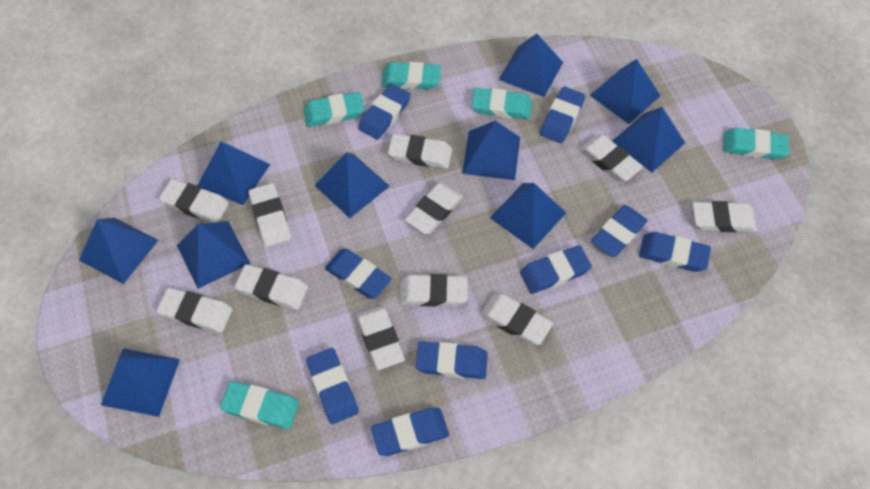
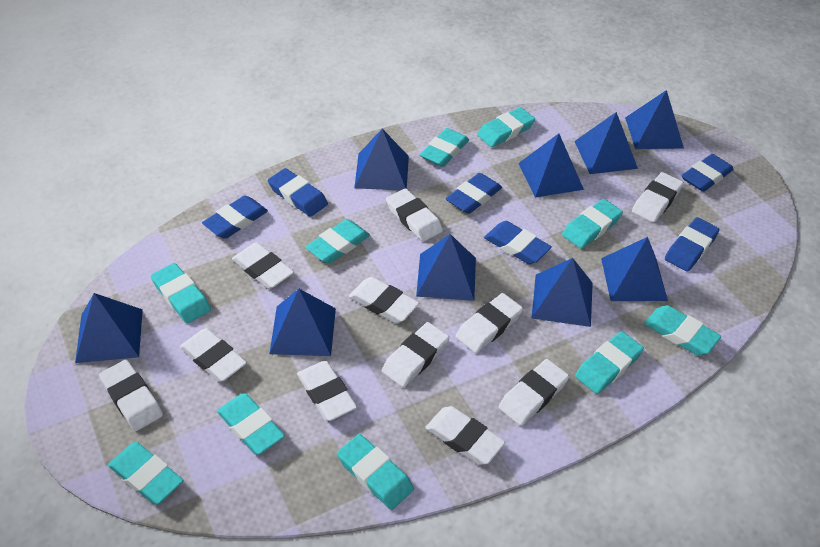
blue eraser: [306,348,359,424] [325,249,392,299] [358,84,411,140] [371,408,449,456] [416,342,488,379] [520,245,592,294] [540,87,585,143] [591,205,648,257] [639,232,711,272] = 9 -> [202,196,268,239] [268,168,328,217] [446,173,502,214] [484,221,552,264] [665,217,720,272] [681,154,734,192] = 6
blue pyramid: [79,217,158,284] [101,348,180,417] [177,221,251,289] [197,141,271,205] [314,152,390,218] [462,121,520,180] [490,183,566,249] [499,34,563,97] [590,59,660,124] [612,107,685,172] = 10 -> [75,293,143,363] [269,289,336,356] [354,129,409,190] [416,234,476,301] [518,133,584,198] [532,258,593,327] [574,112,638,174] [601,237,668,301] [625,90,684,149] = 9
turquoise eraser: [220,381,299,429] [303,92,365,127] [381,62,441,89] [472,88,532,119] [723,128,789,160] = 5 -> [108,442,184,504] [151,263,211,324] [217,393,285,455] [305,219,370,264] [337,434,414,510] [420,128,469,167] [477,107,535,147] [562,199,623,249] [575,331,644,394] [644,305,721,355] = 10

